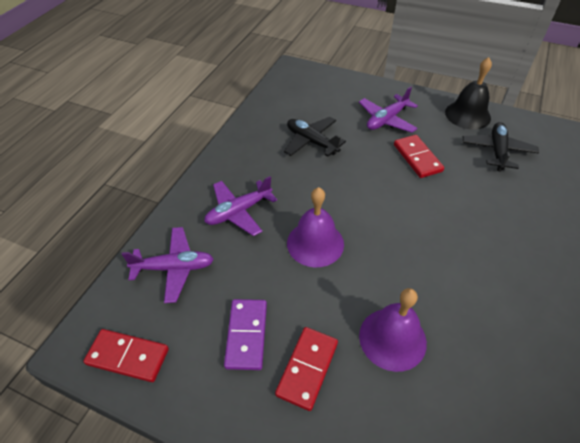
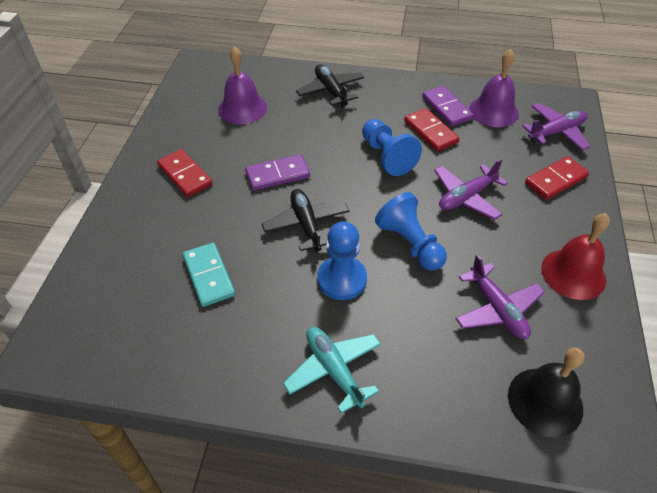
blue pawn: none = 0 -> [317,221,367,300] [362,119,422,176] [375,192,447,271] = 3
purple domino: [224,299,267,370] = 1 -> [245,154,310,191] [422,86,474,126] = 2
red bell: none = 0 -> [541,213,610,300] = 1
turquoise domino: none = 0 -> [183,243,235,307] = 1
turquoise plane: none = 0 -> [283,327,381,414] = 1

